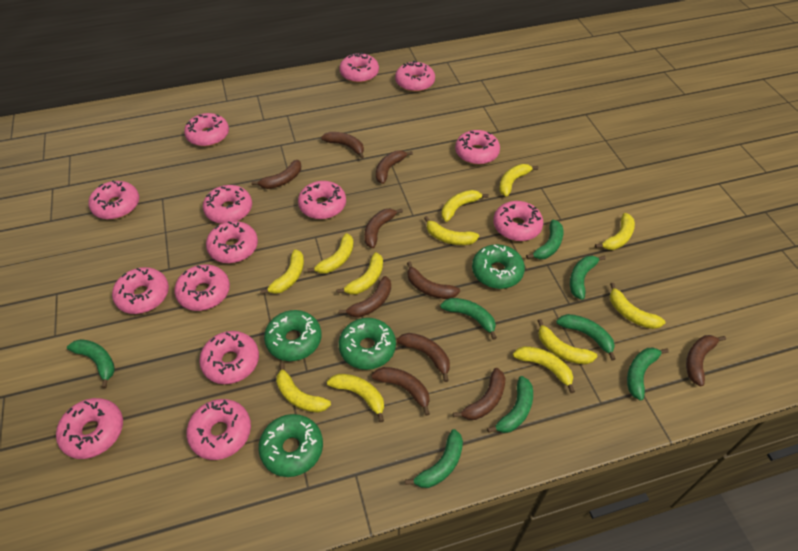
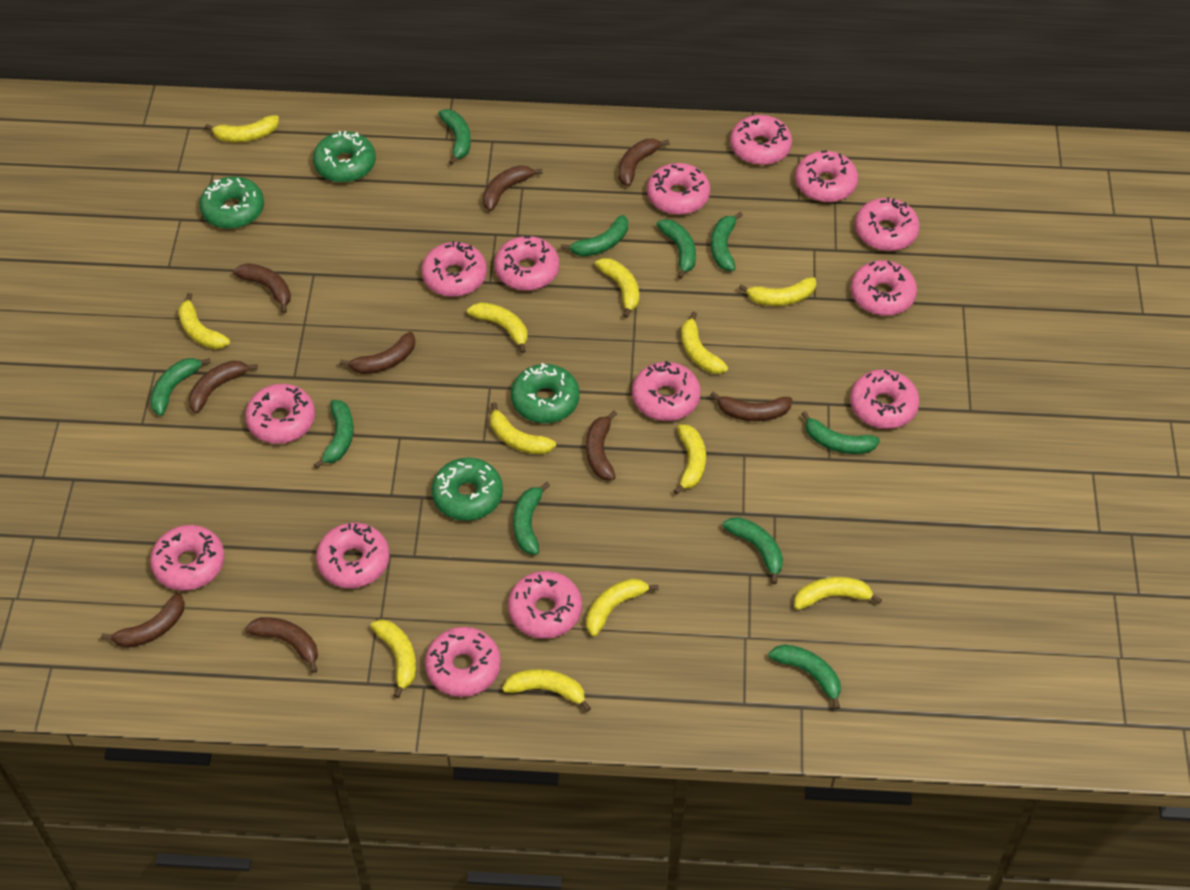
brown banana: [252,160,301,189] [321,132,364,159] [339,276,391,317] [364,209,403,248] [372,367,430,416] [376,151,413,184] [397,333,450,382] [407,261,460,299] [453,368,505,420] [686,335,726,386] = 10 -> [101,593,185,648] [188,361,258,413] [233,263,291,314] [245,617,318,673] [340,332,415,374] [483,165,542,211] [586,411,617,480] [619,139,670,186] [710,391,793,421] = 9
green banana: [67,339,115,388] [405,429,463,488] [440,298,497,340] [487,376,533,433] [526,220,563,259] [556,314,615,361] [570,255,606,300] [627,348,669,401] = 8 -> [150,358,211,416] [314,400,354,468] [438,109,471,165] [513,482,550,555] [561,215,628,256] [656,219,696,279] [711,212,743,271] [722,517,783,584] [769,644,841,710] [801,411,880,454] = 10

